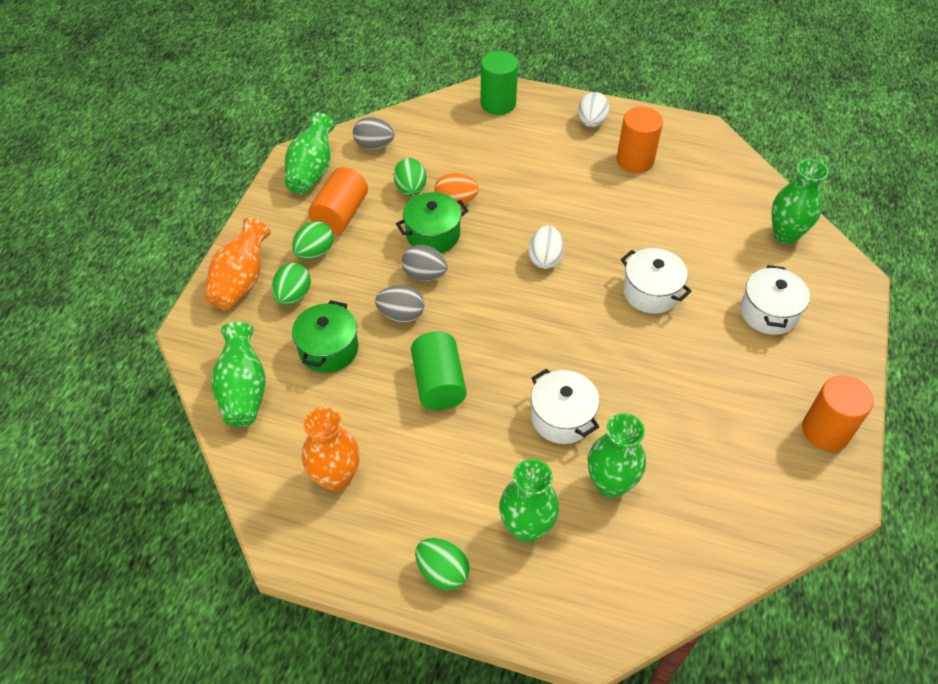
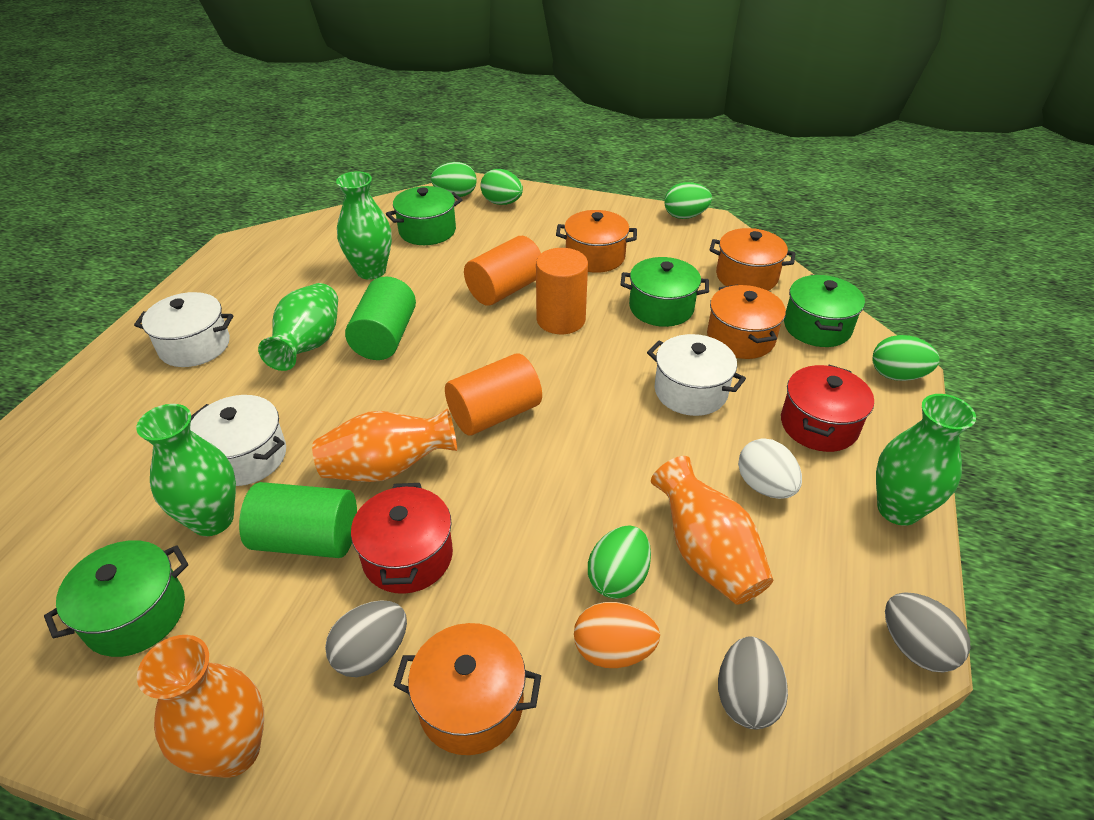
green egg: [272,263,311,305] [292,221,334,260] [394,158,427,196] [415,538,470,590] = 4 -> [431,162,477,197] [480,169,523,205] [588,525,651,599] [664,182,712,219] [873,335,940,381] = 5
green pot: [292,300,358,373] [396,192,468,253] = 2 -> [44,540,188,657] [386,186,462,245] [620,257,709,327] [784,275,865,347] = 4
green vase: [211,322,266,427] [285,112,335,194] [499,459,559,543] [588,413,646,498] [772,159,829,244] = 5 -> [136,404,236,536] [258,283,338,371] [336,171,392,280] [876,394,976,526] = 4
orange pot: none = 0 -> [393,623,541,755] [556,210,637,273] [707,285,786,359] [709,228,796,291] = 4
orange vase: [205,218,271,310] [302,407,360,492] = 2 -> [137,635,264,778] [312,408,457,482] [651,456,773,605] = 3
red pot: none = 0 -> [351,483,453,594] [781,365,874,452] = 2
white egg: [528,226,564,269] [578,92,609,127] = 2 -> [738,439,802,499] = 1

